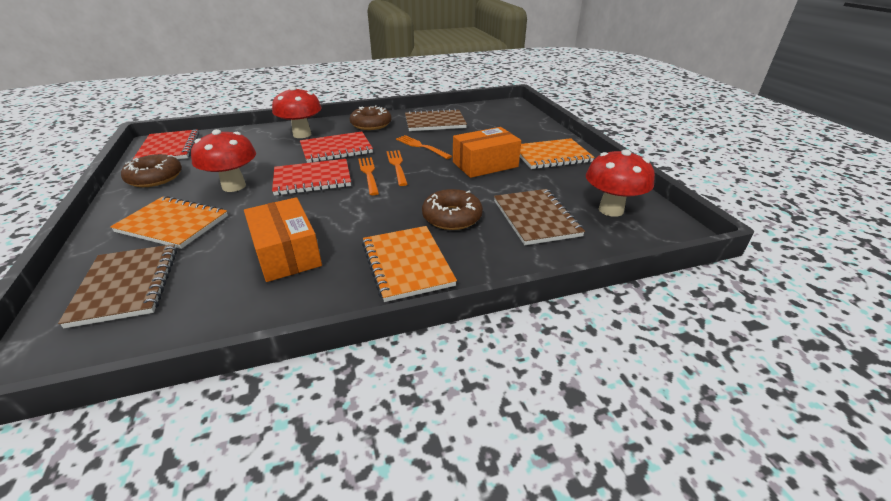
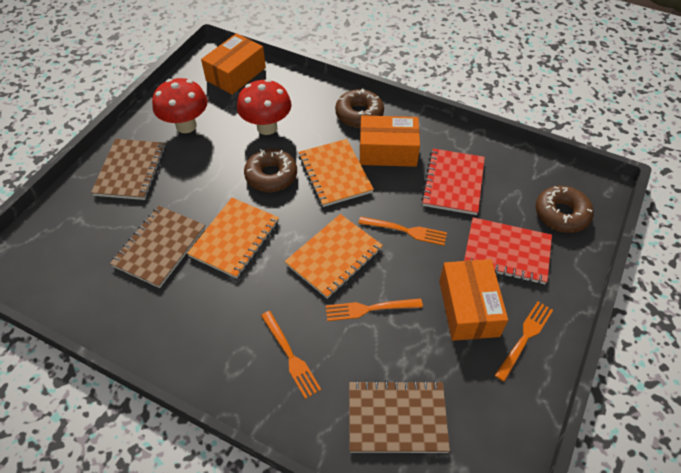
orange box: [244,197,322,282] [453,127,521,178] = 2 -> [201,33,266,95] [360,115,420,167] [439,259,508,341] = 3
orange fork: [358,157,379,195] [387,150,408,186] [396,135,452,159] = 3 -> [261,311,321,399] [326,298,423,321] [358,216,447,246] [495,301,553,382] = 4
red mushroom: [191,129,256,192] [272,86,321,138] [586,149,655,217] = 3 -> [152,78,208,133] [237,79,292,135] = 2
red notebook: [132,130,199,160] [272,159,351,196] [300,132,373,163] = 3 -> [421,149,485,215] [464,217,552,284] = 2

